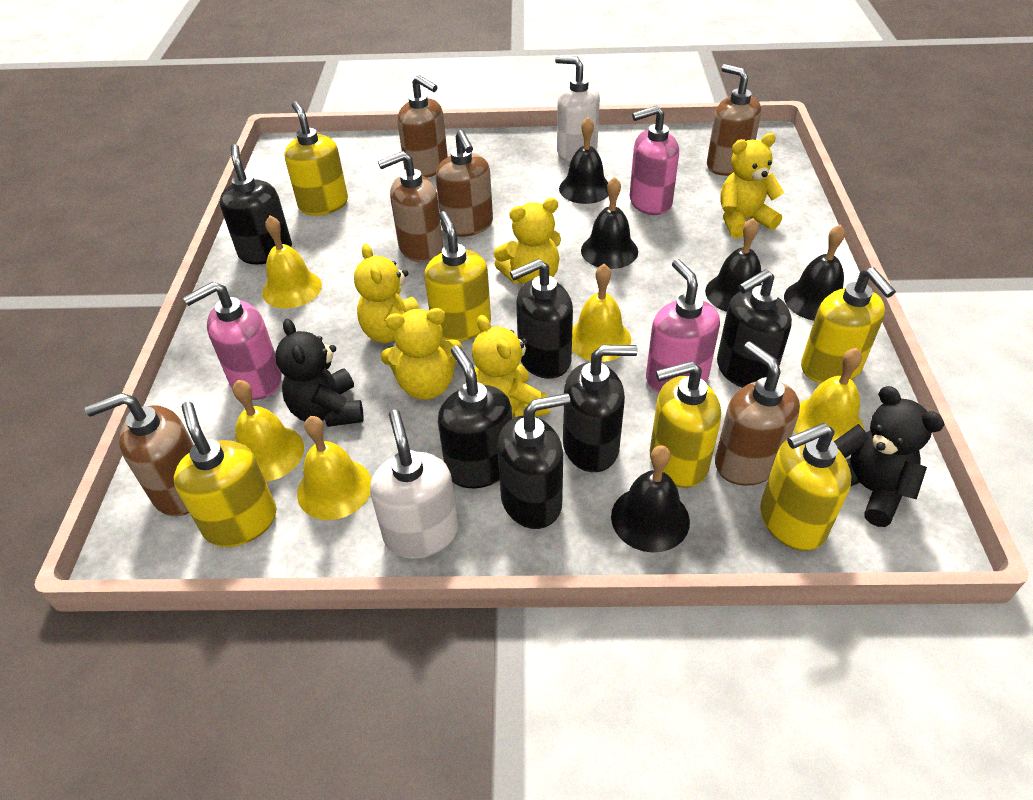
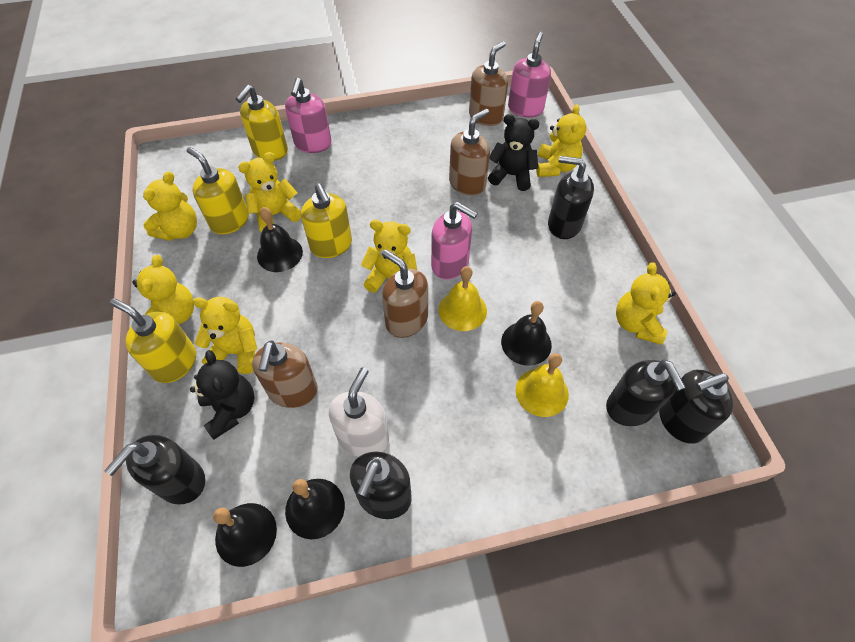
black bell: [559,117,608,204] [581,177,638,269] [611,445,690,553] [705,218,762,312] [784,225,845,321] = 5 -> [213,503,277,567] [257,207,303,272] [285,479,345,539] [501,301,552,366] = 4
black soap dispenser: [220,144,292,264] [438,345,512,488] [497,393,570,529] [510,259,573,379] [563,345,638,472] [717,269,792,388] = 6 -> [105,435,205,505] [350,451,412,519] [548,156,594,239] [606,360,686,426] [659,370,733,444] = 5
brown soap dispenser: [85,393,194,516] [378,151,443,263] [397,75,448,178] [436,130,493,237] [707,64,761,176] [715,341,800,486] = 6 -> [252,340,318,408] [382,249,428,338] [449,109,490,196] [469,41,508,126] = 4
white soap dispenser: [370,410,458,559] [555,56,600,162] = 2 -> [329,367,389,457] = 1
yellow bell: [232,380,304,482] [262,216,322,308] [297,416,371,520] [572,264,631,362] [794,348,864,442] = 5 -> [439,266,487,331] [516,353,569,417] = 2
yellow soap dispenser: [174,401,276,547] [284,101,348,216] [424,211,491,341] [650,361,721,488] [760,423,851,551] [801,268,896,383] = 6 -> [110,298,196,383] [187,147,249,234] [236,85,288,161] [301,183,352,258] = 4
yellow teddy bear: [354,244,420,347] [381,308,462,400] [472,315,550,418] [494,198,561,285] [720,133,784,239] = 5 -> [133,255,194,324] [143,171,197,241] [193,297,257,374] [238,152,301,232] [361,220,417,293] [536,104,586,177] [616,262,676,345] = 7

